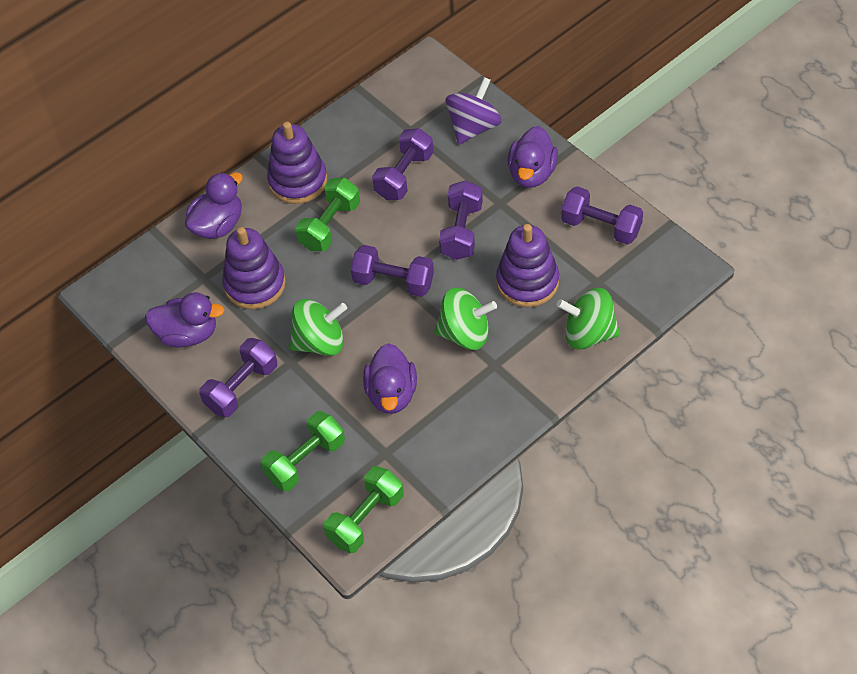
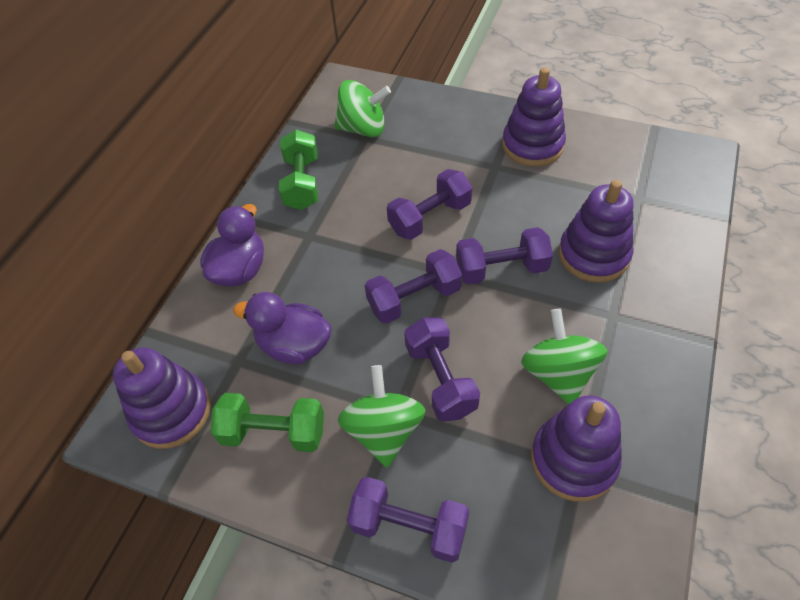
green dumbbell: [261,411,345,491] [295,178,360,251] [324,466,404,553] = 3 -> [211,393,324,452] [279,129,318,210] = 2
purple duck: [145,292,225,348] [185,172,243,239] [363,343,417,414] [508,126,558,188] = 4 -> [200,204,264,287] [233,292,332,364] = 2
purple spinning top: [445,77,502,144] = 1 -> none = 0
purple stacking toy: [222,227,286,309] [267,122,327,204] [496,224,559,307] = 3 -> [113,348,211,449] [502,67,566,167] [531,396,622,502] [559,180,634,283] = 4

